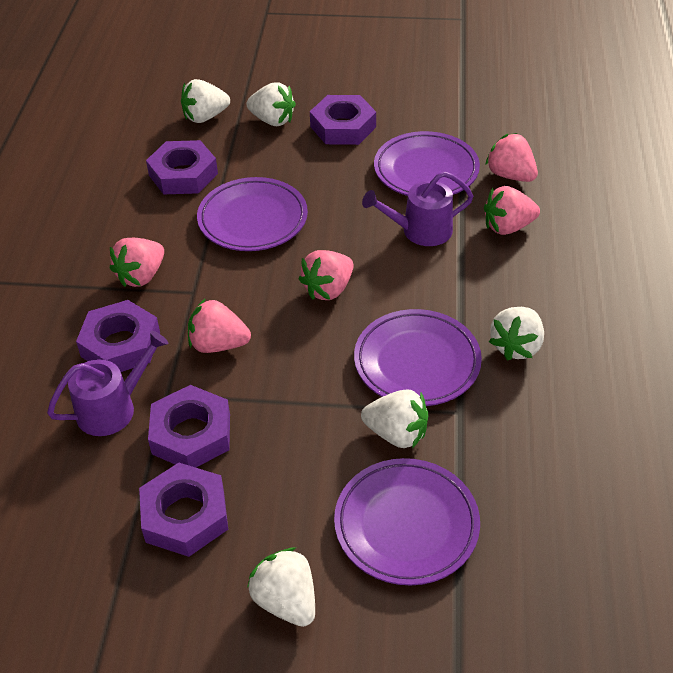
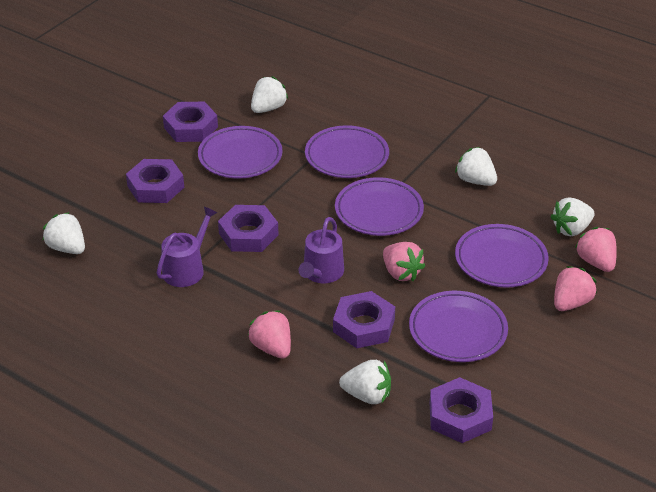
pink strawberry: [110,238,164,287] [188,299,251,353] [299,250,354,300] [484,186,540,235] [485,133,538,182] = 5 -> [247,310,291,359] [383,242,425,281] [554,266,597,311] [575,227,617,272] = 4
purple plate: [197,177,308,251] [334,458,480,585] [354,309,482,406] [374,131,480,196] = 4 -> [198,126,282,179] [305,125,389,178] [335,177,424,236] [409,291,508,362] [455,224,549,287] = 5

